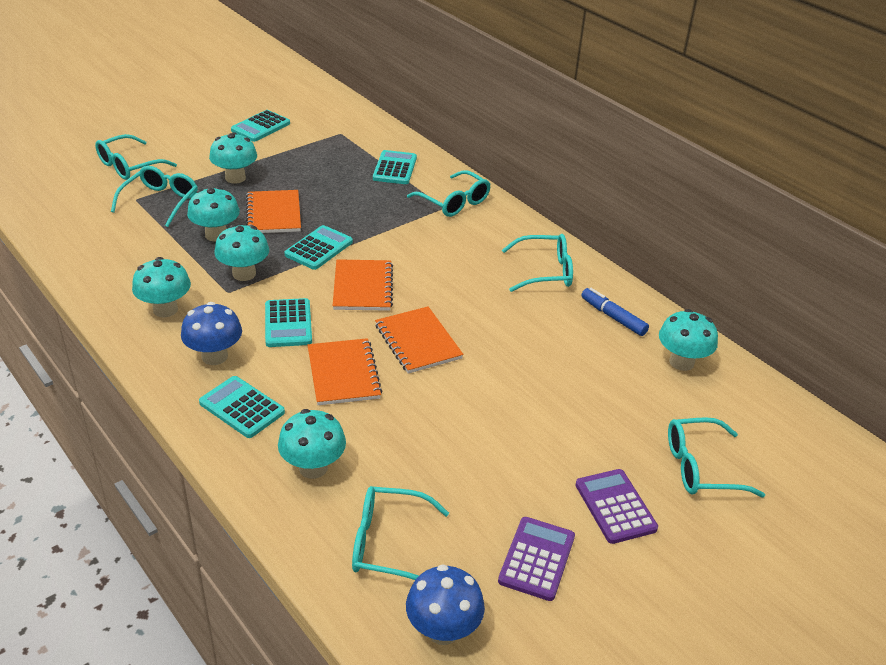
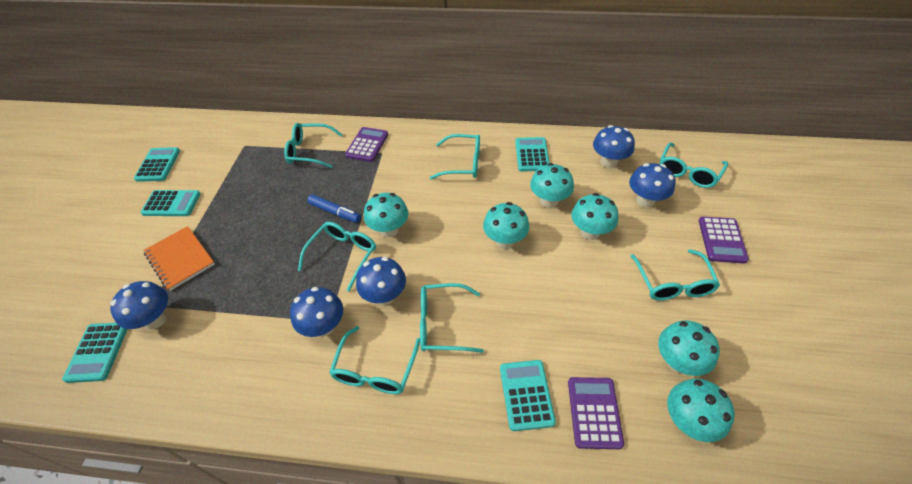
blue mushroom: [181,302,242,365] [406,564,485,645] = 2 -> [110,281,168,329] [290,287,343,337] [356,257,406,305] [593,125,635,168] [629,163,675,208] = 5
orange notebook: [246,190,301,233] [308,338,382,405] [333,259,393,311] [375,306,463,374] = 4 -> [143,226,215,291] = 1
purple calculator: [498,517,575,601] [575,469,658,544] = 2 -> [345,127,388,162] [568,377,624,449] [699,216,749,264] = 3
turquoise glasses: [95,134,177,180] [111,166,198,227] [352,486,449,580] [407,170,491,217] [502,234,573,292] [668,417,765,498] = 6 -> [284,123,343,168] [298,222,376,292] [329,326,420,394] [420,283,484,353] [430,134,480,179] [631,249,720,300] [660,142,728,188] = 7

